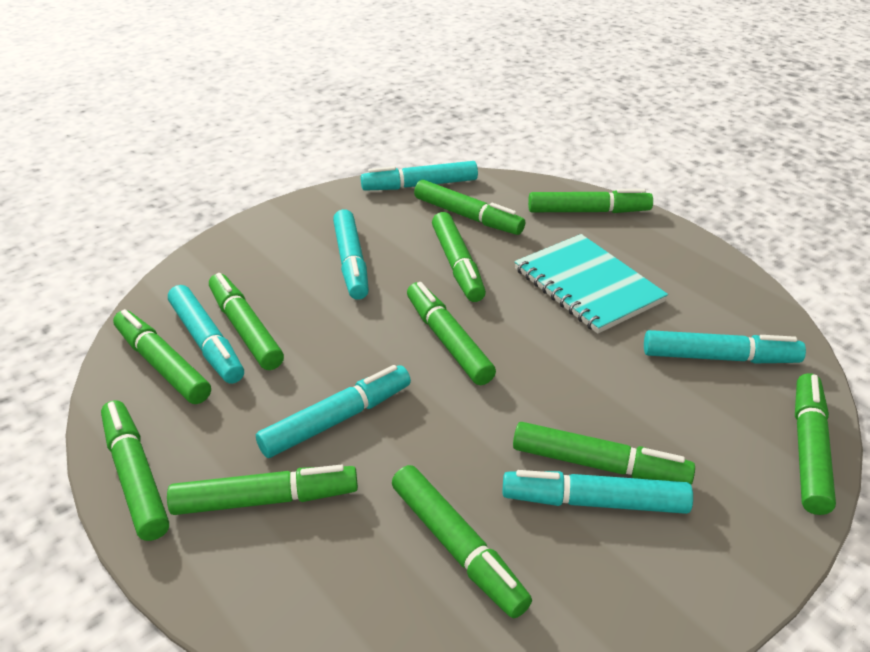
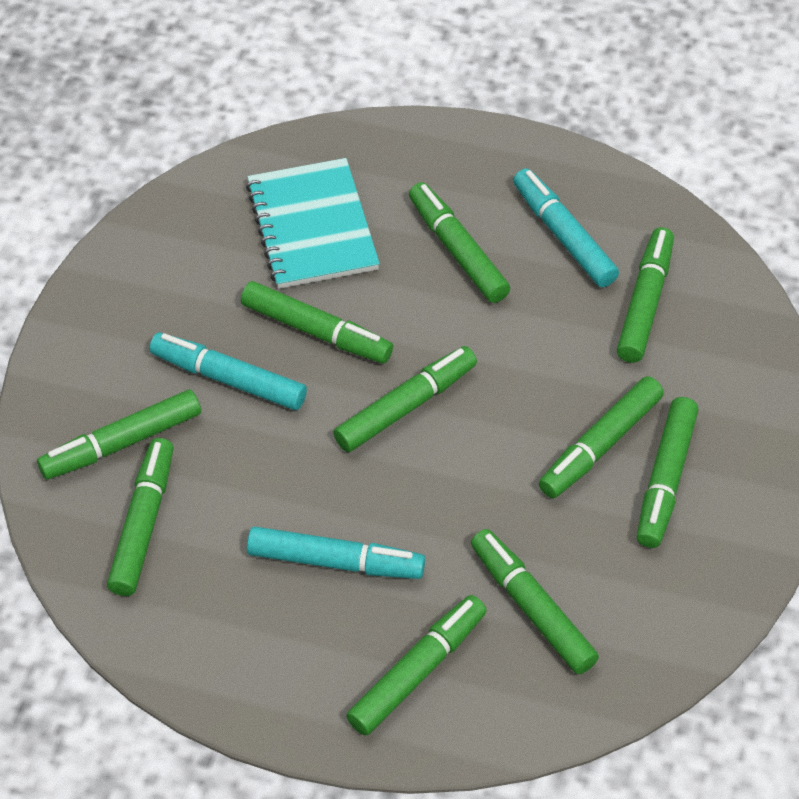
green marker: [101,400,169,541] [113,309,211,404] [167,465,358,515] [209,273,284,370] [392,465,532,618] [407,282,496,385] [414,180,525,235] [432,212,486,302] [513,422,695,485] [528,189,653,213] [795,373,836,515] = 11 -> [37,389,201,480] [107,438,174,596] [241,281,393,364] [333,346,477,452] [346,595,487,735] [409,182,510,303] [471,529,599,674] [539,376,664,498] [617,227,674,363] [637,397,698,548] = 10
turquoise marker: [168,285,244,384] [256,365,411,458] [333,209,369,300] [361,161,478,191] [502,470,693,514] [644,330,806,363] = 6 -> [150,332,307,410] [247,527,425,579] [513,168,619,287] = 3

